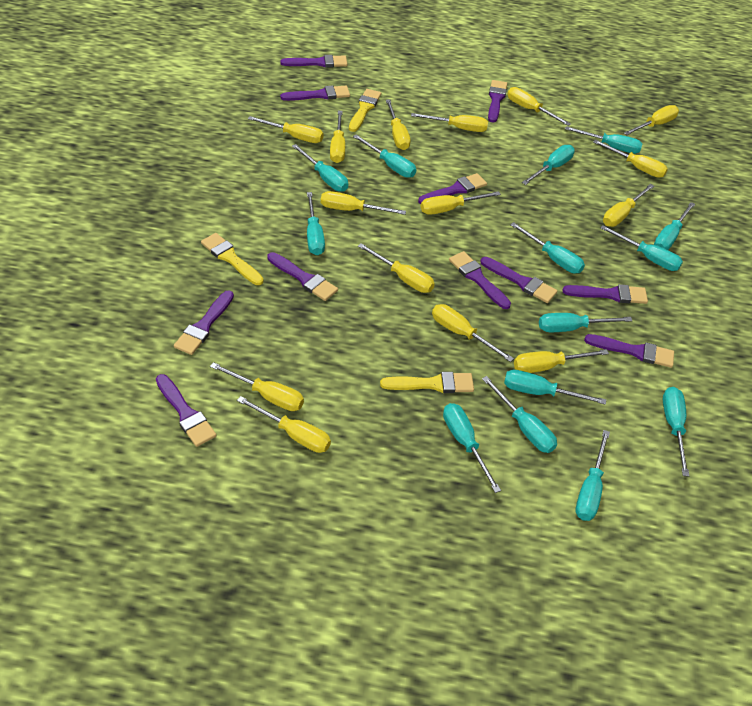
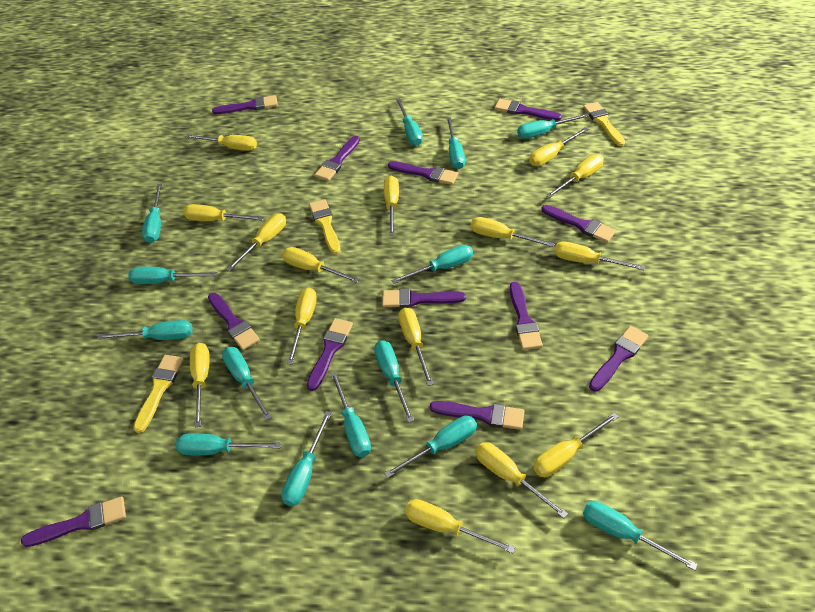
purple brush: [156,374,217,447] [174,290,234,355] [267,252,338,301] [280,55,347,67] [280,85,350,101] [418,173,487,204] [449,251,511,309] [480,257,557,303] [488,80,507,123] [563,284,648,304] [584,334,674,368] = 11 -> [21,496,126,547] [208,293,260,350] [212,95,278,114] [307,318,353,391] [315,136,360,181] [382,289,466,308] [388,161,458,185] [430,401,525,430] [494,99,562,121] [510,282,543,350] [541,205,616,243] [589,326,648,392] = 12

